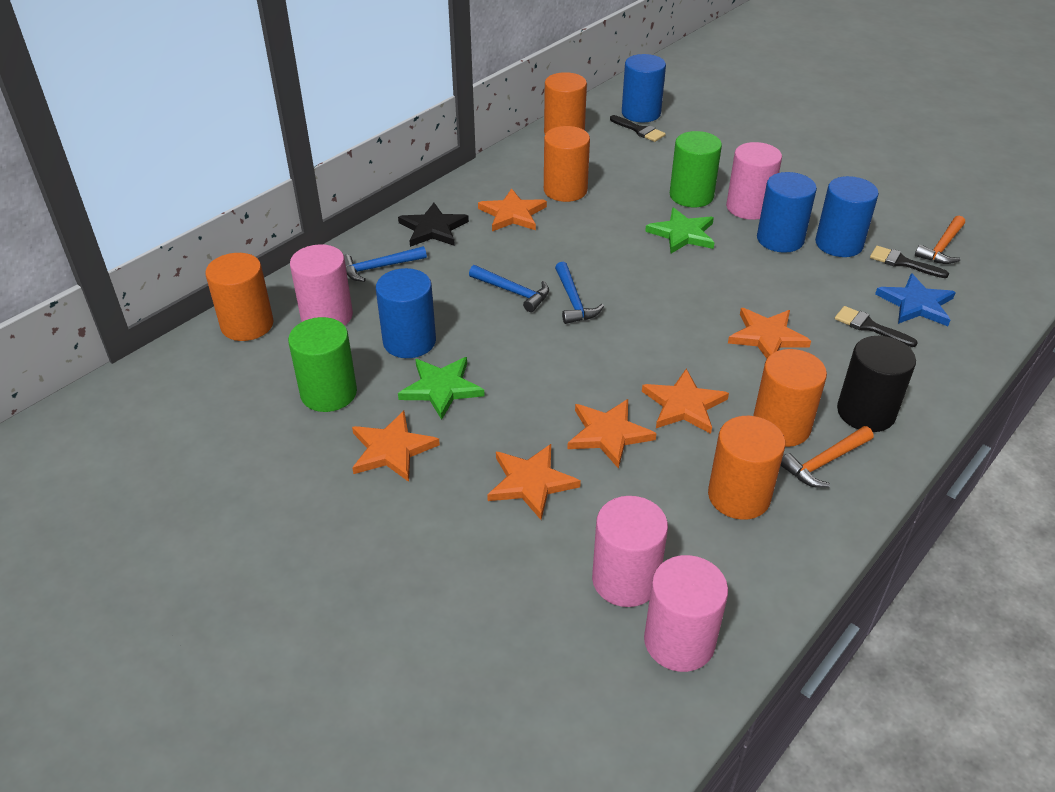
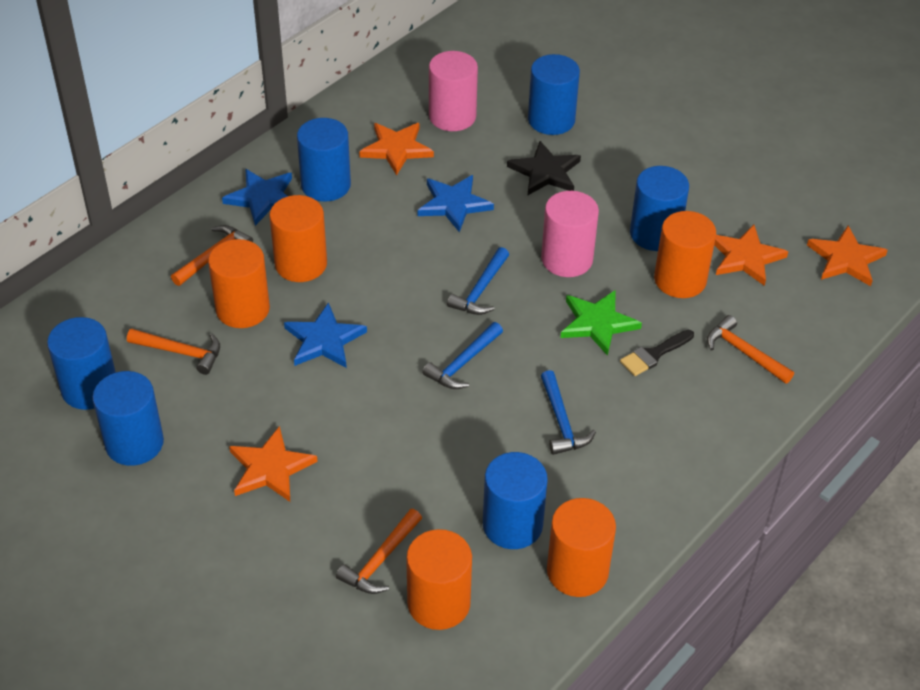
black brush: [610,115,666,142] [835,306,918,347] [870,246,949,278] = 3 -> [620,330,694,376] = 1
black cylinder: [837,336,916,432] = 1 -> none = 0
blue cylinder: [376,268,436,358] [622,54,666,122] [757,172,817,253] [815,176,879,257] = 4 -> [47,317,116,410] [92,371,164,466] [297,118,351,201] [483,452,548,549] [528,54,580,135] [630,166,689,251] = 6
blue star: [875,273,956,326] = 1 -> [222,169,292,226] [284,302,367,368] [417,175,494,232] = 3
green cylinder: [288,317,357,412] [670,131,722,207] = 2 -> none = 0
green star: [398,357,485,420] [645,207,715,254] = 2 -> [560,290,642,356] = 1
orange hammer: [780,426,873,488] [915,216,965,264] = 2 -> [127,329,220,375] [171,225,253,286] [336,509,422,594] [707,315,794,384] = 4
orange star: [352,411,440,482] [478,188,547,231] [487,444,581,520] [567,399,657,469] [642,369,729,434] [728,308,811,358] = 6 -> [229,426,318,502] [359,123,434,176] [714,225,788,286] [807,226,888,286] = 4
pink cylinder: [290,244,353,326] [592,496,668,607] [644,555,728,672] [726,142,782,220] = 4 -> [429,51,478,131] [541,191,599,277] = 2

